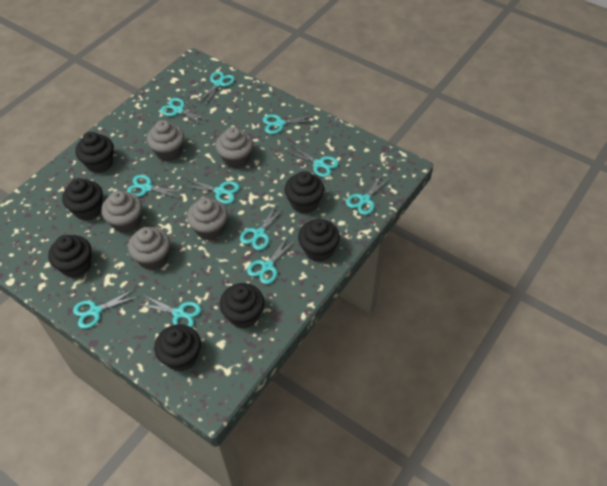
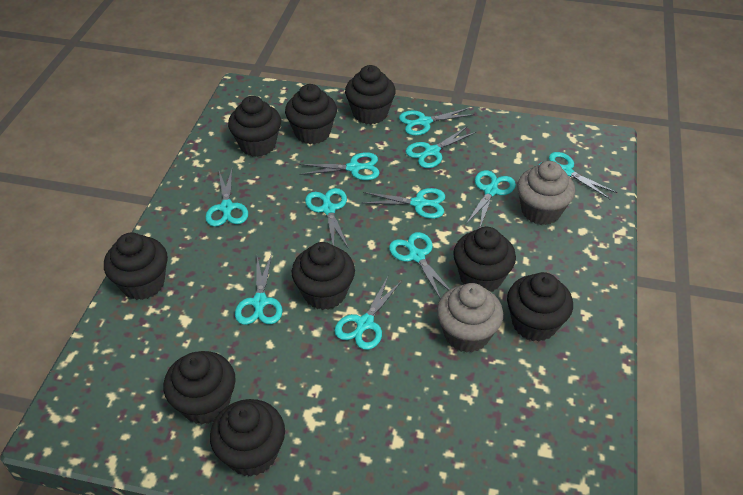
black cupcake: [48,235,91,278] [62,178,103,221] [75,132,114,173] [154,324,201,372] [220,283,264,329] [285,171,324,214] [298,219,340,262] = 7 -> [104,232,168,300] [164,351,236,424] [210,399,285,477] [228,96,281,157] [285,84,337,144] [292,242,355,310] [345,65,396,125] [453,227,516,292] [507,272,573,342] = 9
grey cupcake: [101,191,142,233] [128,227,170,270] [147,120,184,162] [187,197,228,240] [216,127,253,169] = 5 -> [437,283,503,353] [517,161,575,225] = 2

